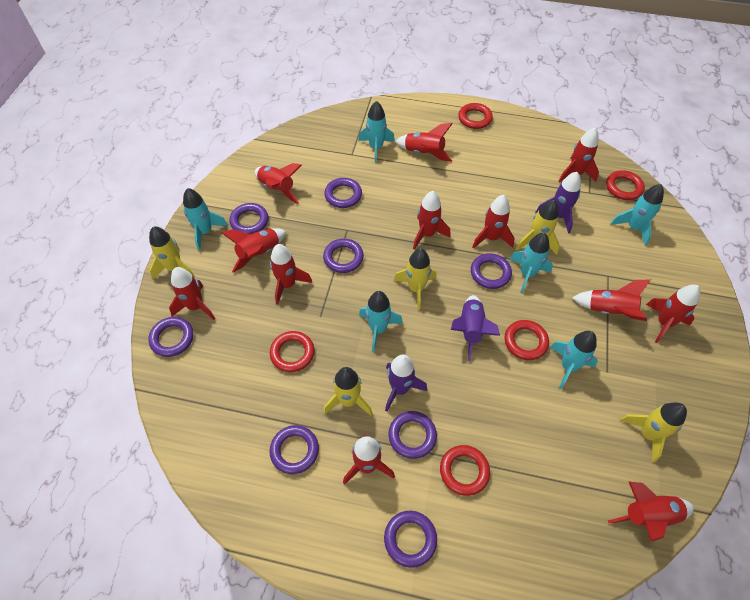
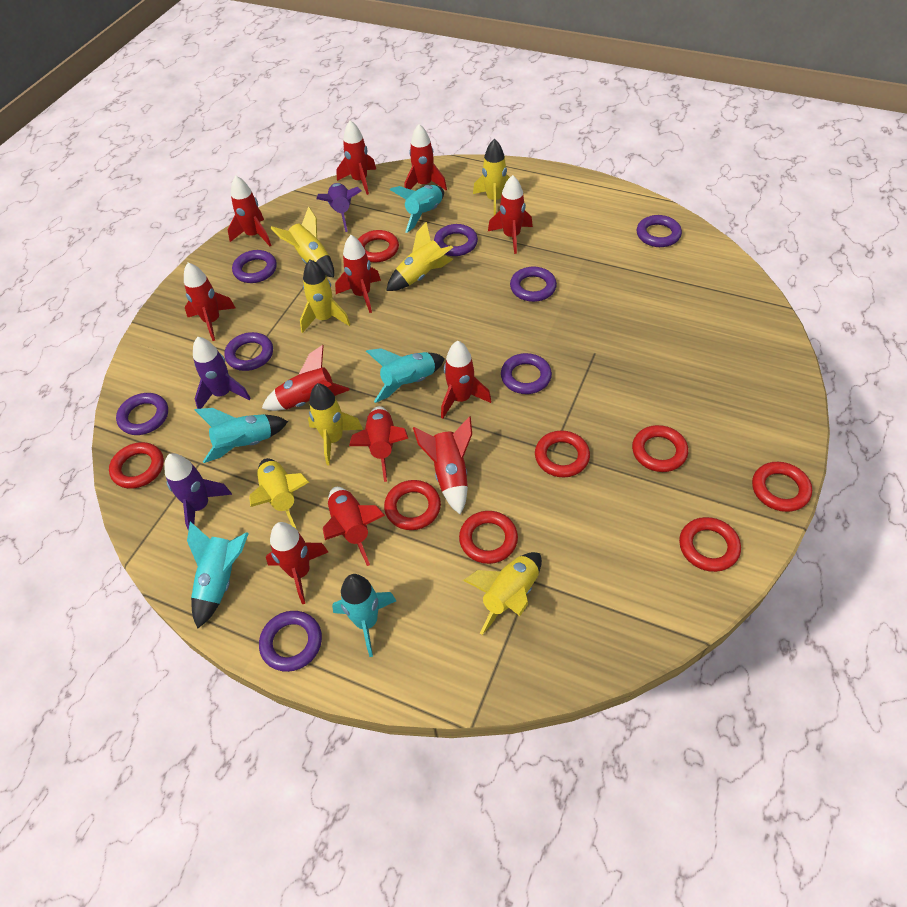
red ring: [270,331,314,372] [440,445,490,496] [458,103,493,129] [505,320,549,360] [606,170,645,200] = 5 -> [109,442,164,489] [358,230,399,262] [384,480,441,530] [459,511,518,564] [535,431,590,477] [632,425,688,472] [679,517,741,572] [752,462,812,512] = 8
turquoise rocket: [183,188,228,251] [358,101,395,163] [359,291,403,352] [510,233,553,293] [550,331,598,389] [610,184,664,246] = 6 -> [187,522,249,629] [195,408,288,463] [332,574,396,657] [366,348,445,403] [390,185,444,233] = 5
yellow rocket: [149,226,195,279] [323,367,373,416] [394,248,437,310] [516,200,560,255] [620,402,687,463] = 5 -> [249,458,309,528] [270,206,334,278] [300,259,350,333] [308,383,363,465] [386,222,453,291] [463,552,542,635] [473,139,510,215] = 7

